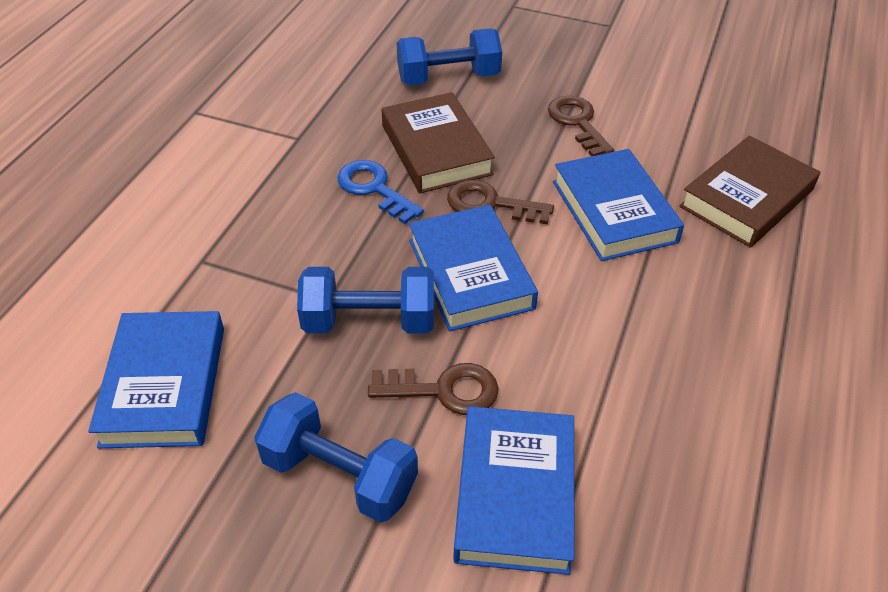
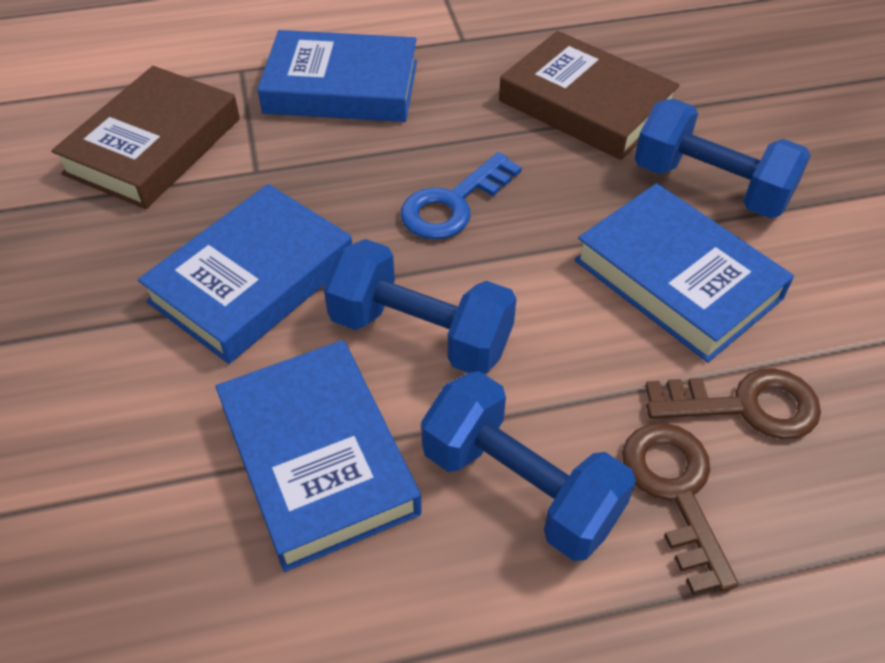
brown key: [368,363,499,415] [447,180,554,224] [548,96,614,156] = 3 -> [622,423,738,595] [645,368,821,439] = 2

